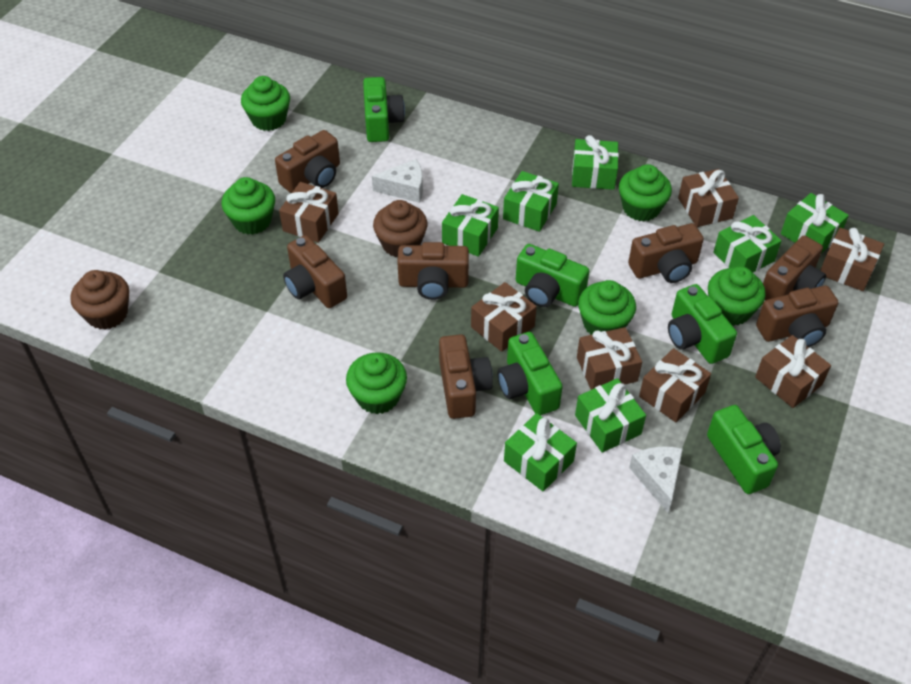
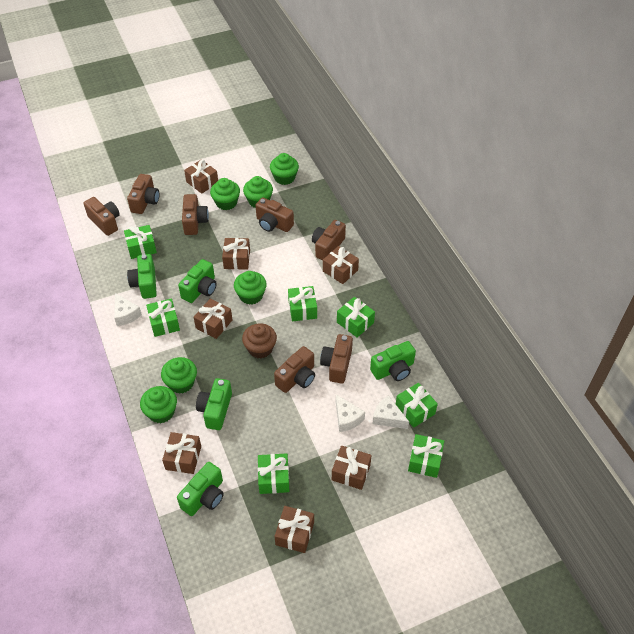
brown cupcake: [70,270,129,330] [373,200,428,257] = 2 -> [242,323,277,358] = 1
white cheese: [372,159,423,203] [629,446,683,513] = 2 -> [114,293,142,326] [336,394,365,432] [372,395,409,429] = 3

